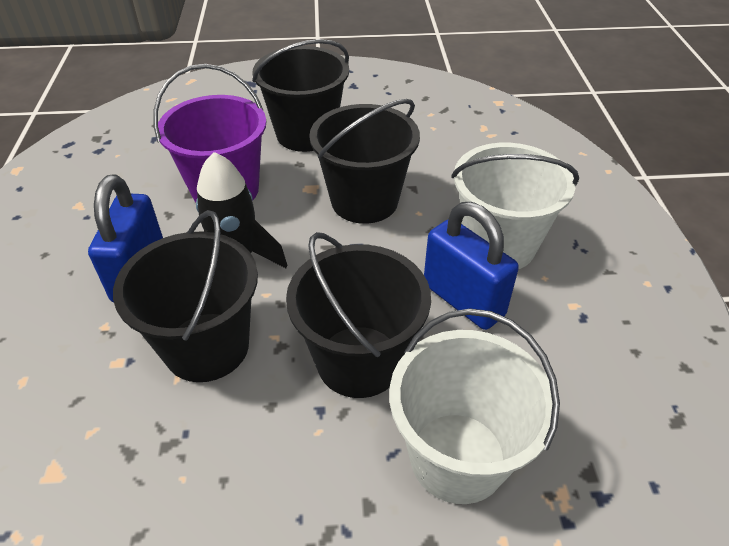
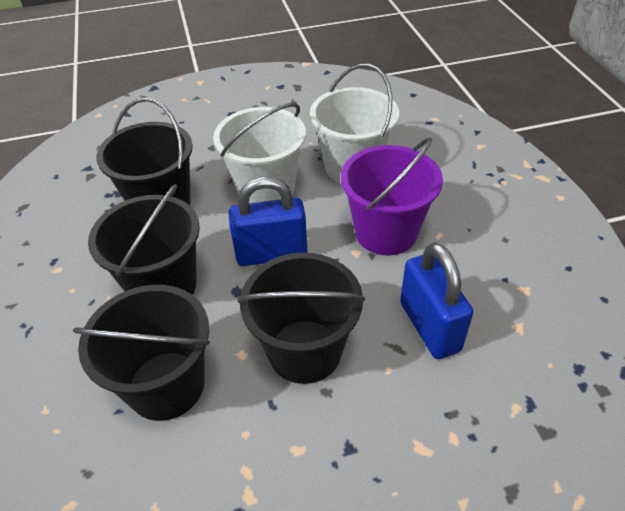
black rocket: [196,152,288,268] = 1 -> none = 0

